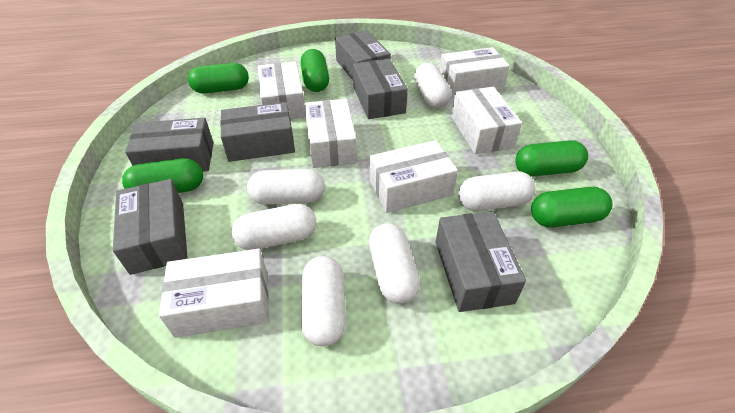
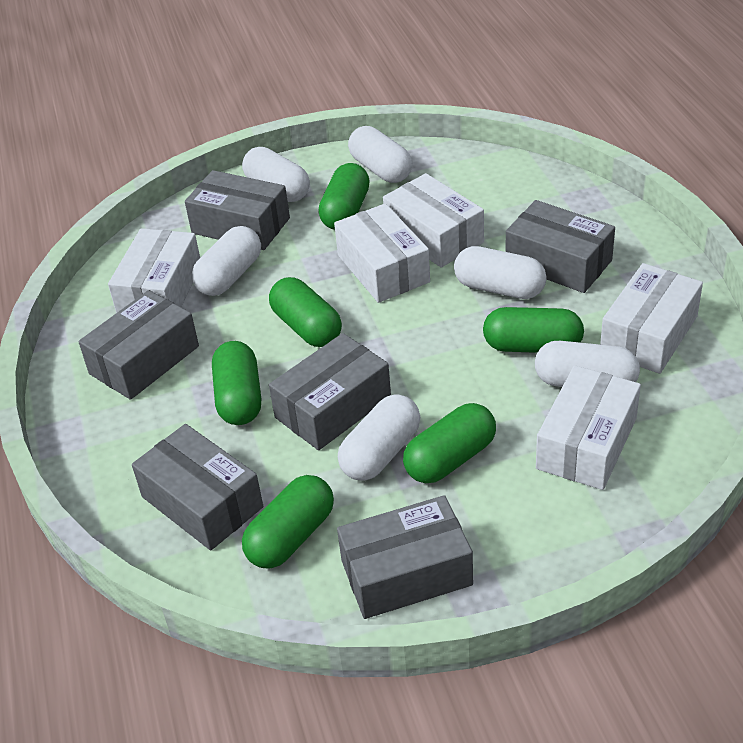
green capsule: [122,158,203,193] [188,63,249,93] [301,49,329,92] [515,140,588,176] [531,187,613,227] = 5 -> [212,341,261,425] [242,475,334,569] [269,277,342,347] [318,163,370,230] [403,403,496,483] [483,307,584,353] = 6
white box: [159,249,269,338] [258,61,306,119] [305,99,357,168] [370,140,458,213] [440,47,510,97] [451,87,522,154] = 6 -> [108,228,200,313] [334,203,430,303] [383,173,484,268] [536,365,641,490] [600,263,703,374] = 5

